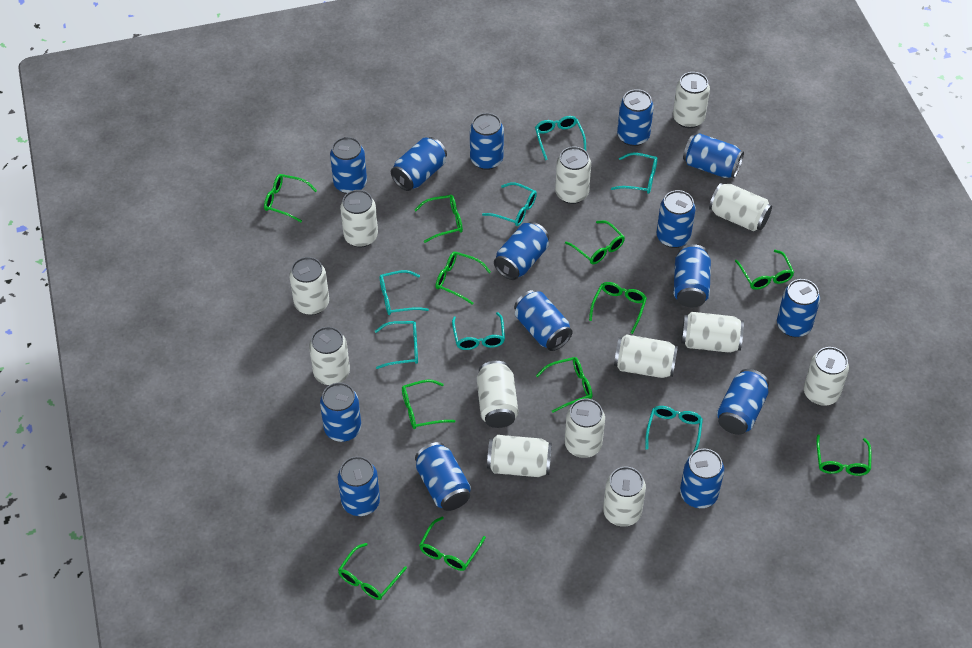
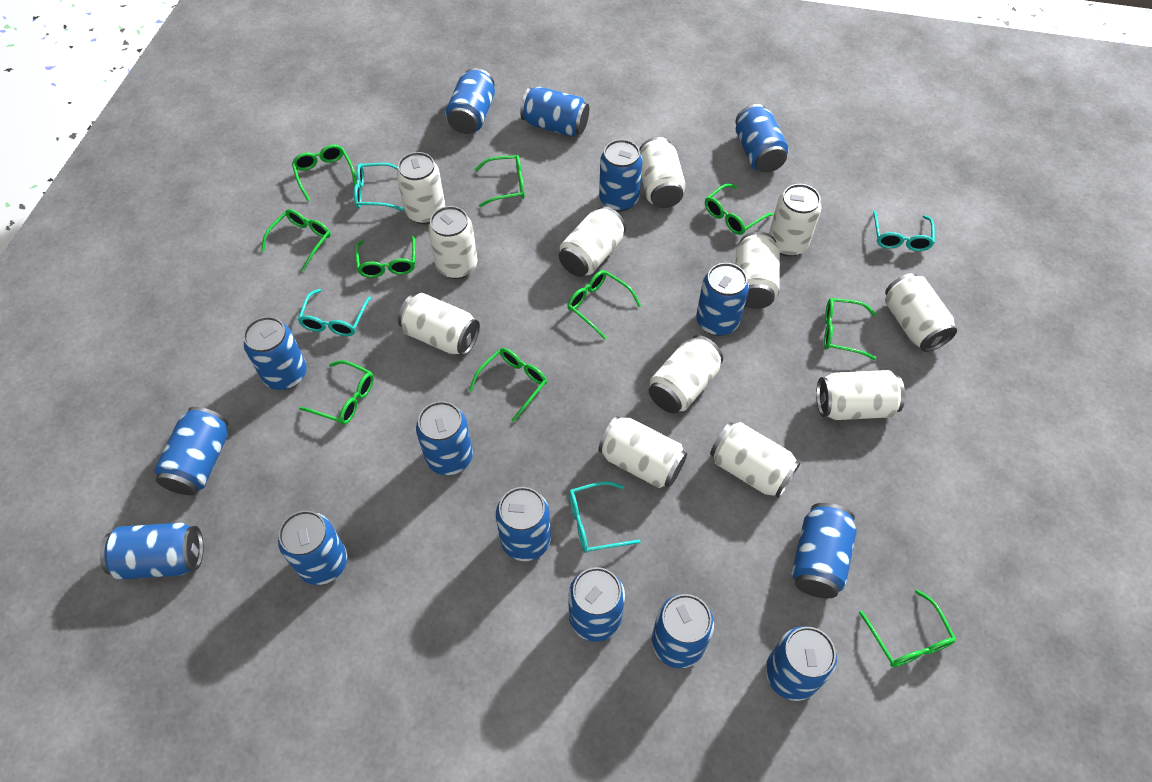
green glasses: [264,174,317,222] [338,543,407,600] [402,379,455,429] [415,195,463,243] [419,517,486,571] [436,252,491,305] [536,357,593,413] [565,220,625,264] [589,282,647,334] [735,250,794,290] [816,435,872,476] = 11 -> [261,209,331,271] [292,145,356,201] [299,360,374,425] [355,235,416,278] [469,348,547,422] [475,155,525,207] [567,270,641,339] [705,184,773,235] [824,298,877,360] [859,590,956,667] = 10
turquoise glasses: [375,321,418,369] [379,270,429,315] [452,312,505,350] [482,182,537,226] [535,116,586,160] [611,153,658,194] [645,406,703,452] = 7 -> [298,289,371,336] [354,163,404,211] [569,481,641,553] [873,211,935,251] = 4
white can: [289,257,329,315] [309,327,350,385] [340,190,378,247] [477,361,518,428] [487,435,552,477] [555,147,591,204] [565,399,605,458] [603,467,646,526] [614,335,678,378] [673,72,710,128] [681,312,744,353] [709,183,772,231] [804,347,849,406] = 13 -> [396,152,445,224] [398,293,480,356] [428,206,478,279] [559,206,626,277] [598,416,687,488] [639,137,686,208] [649,335,723,413] [710,422,801,498] [735,232,780,309] [769,184,821,257] [816,370,905,420] [885,273,957,352] = 12

